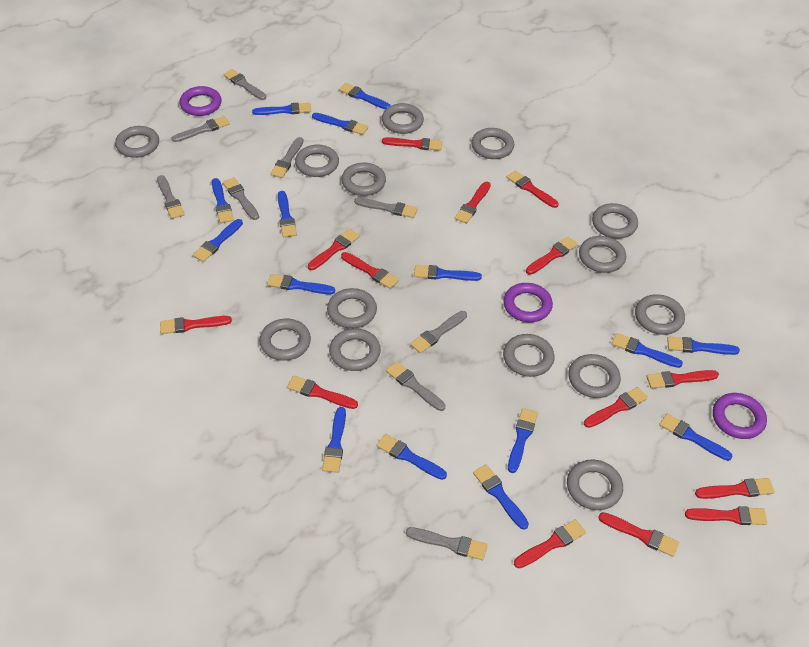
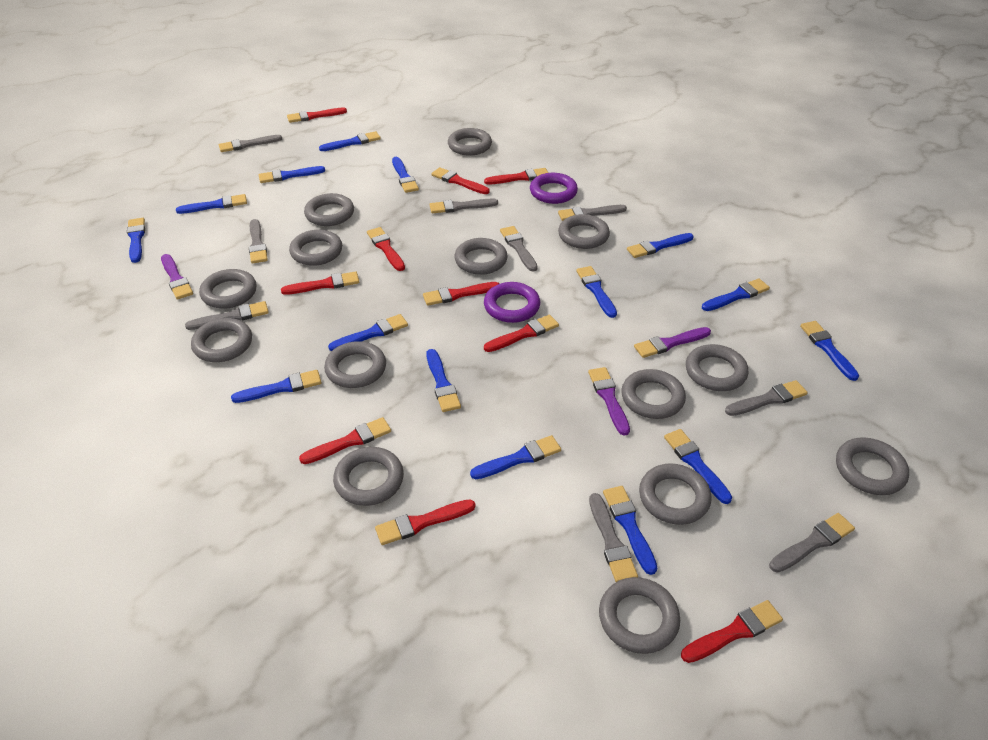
purple brush: none = 0 -> [161,254,193,300] [588,367,630,436] [634,327,711,358] = 3
purple ring: [179,86,222,116] [503,283,553,322] [713,393,767,439] = 3 -> [484,282,540,323] [530,173,578,204] = 2
red brush: [160,316,232,334] [287,376,358,409] [308,229,360,270] [341,252,399,289] [382,137,442,151] [455,182,491,224] [507,170,559,208] [514,519,586,568] [526,237,578,275] [584,387,648,428] [598,512,679,557] [646,370,719,389] [685,506,767,525] [695,478,775,499] = 14 -> [281,271,359,295] [287,108,347,123] [299,417,391,464] [367,227,405,271] [375,499,475,545] [423,282,499,306] [431,167,490,194] [484,168,548,184] [484,315,559,352] [681,600,783,663] = 10

